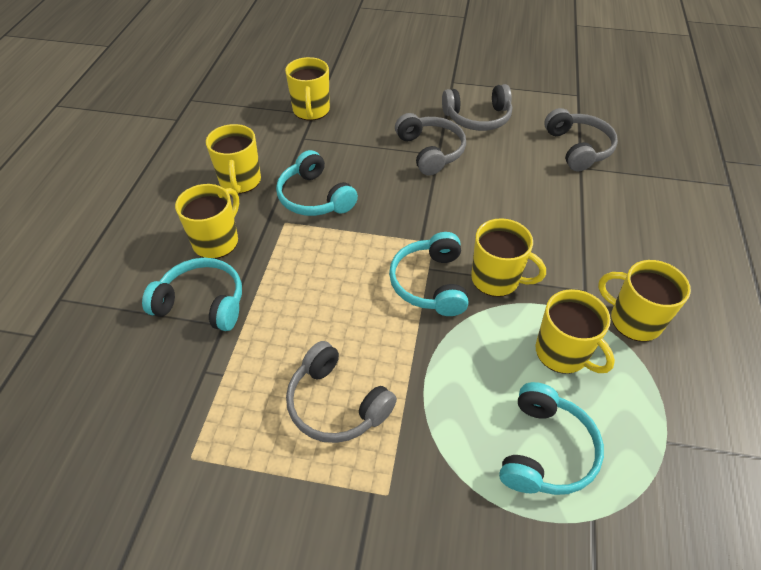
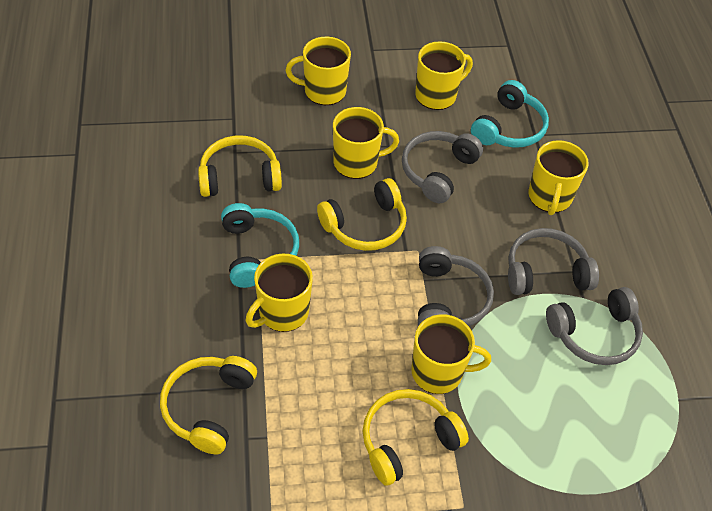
turquoise headphones: [142,258,242,331] [276,150,358,216] [389,232,469,316] [499,382,604,495] = 4 -> [221,203,299,288] [471,80,549,148] = 2
yellow headphones: none = 0 -> [160,356,257,454] [198,135,282,197] [317,178,407,251] [363,389,469,486] = 4

